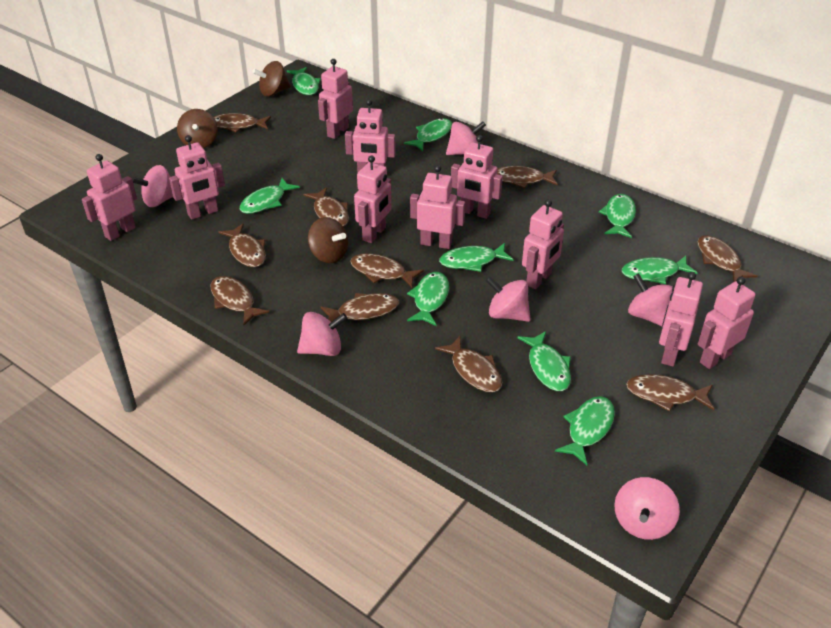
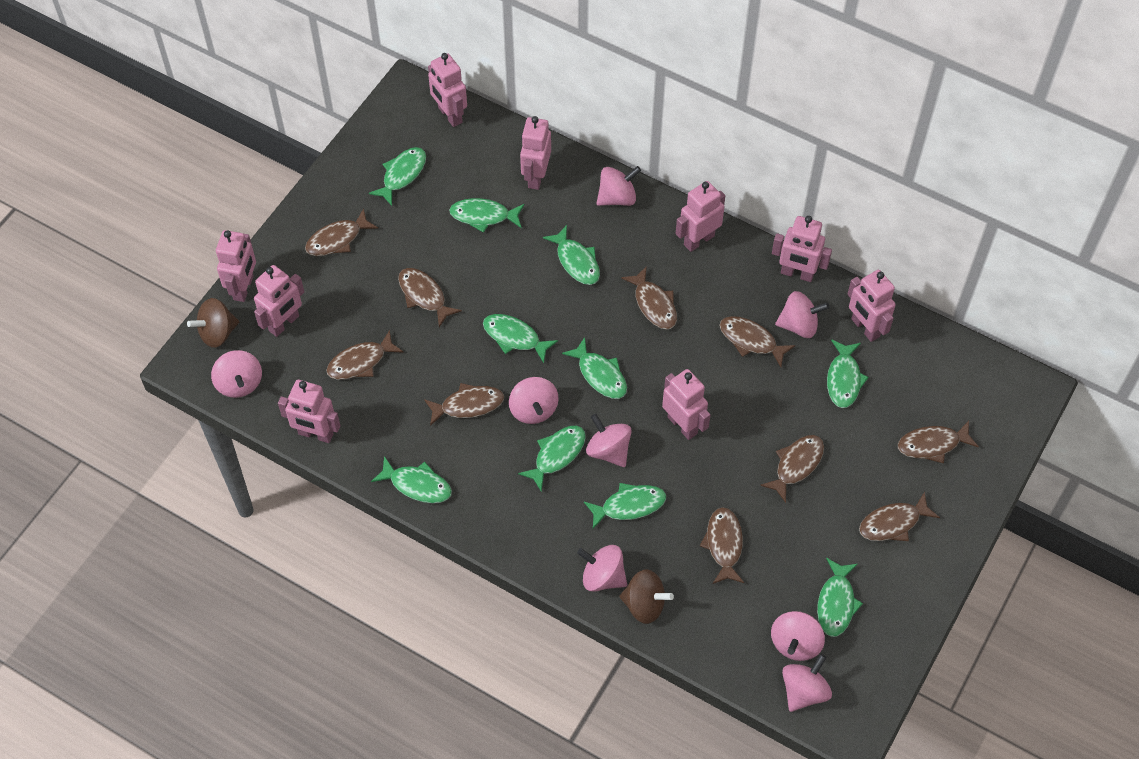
brown spinning top: [177,109,218,148] [252,61,290,97] [308,217,348,263] = 3 -> [187,298,239,348] [619,569,674,624] = 2
green fish: [240,178,300,214] [287,67,321,95] [404,118,452,151] [407,272,449,326] [439,243,513,272] [517,331,571,391] [555,396,615,465] [599,194,636,238] [622,255,697,284] = 9 -> [369,147,426,206] [371,456,452,503] [449,198,524,233] [483,314,558,363] [518,426,586,492] [543,225,600,285] [562,337,627,399] [584,483,666,529] [817,558,863,637] [827,339,869,408] = 10
pink robot: [82,154,137,241] [169,135,225,220] [318,59,353,139] [345,99,396,173] [354,155,392,243] [410,165,465,249] [451,135,503,219] [522,199,564,289] [659,272,703,366] [698,277,756,369] = 10 -> [216,230,256,302] [254,265,304,337] [278,380,340,443] [428,53,467,127] [520,116,551,190] [662,369,711,440] [676,181,725,252] [772,216,832,282] [847,270,896,342] = 9
pink spinning top: [132,165,173,207] [297,312,347,356] [446,121,486,155] [486,276,531,322] [614,477,680,540] [628,273,673,327] = 6 -> [211,350,262,398] [509,377,559,424] [577,545,627,592] [586,414,632,467] [596,166,641,206] [771,611,825,661] [775,291,829,338] [782,654,832,712] = 8

